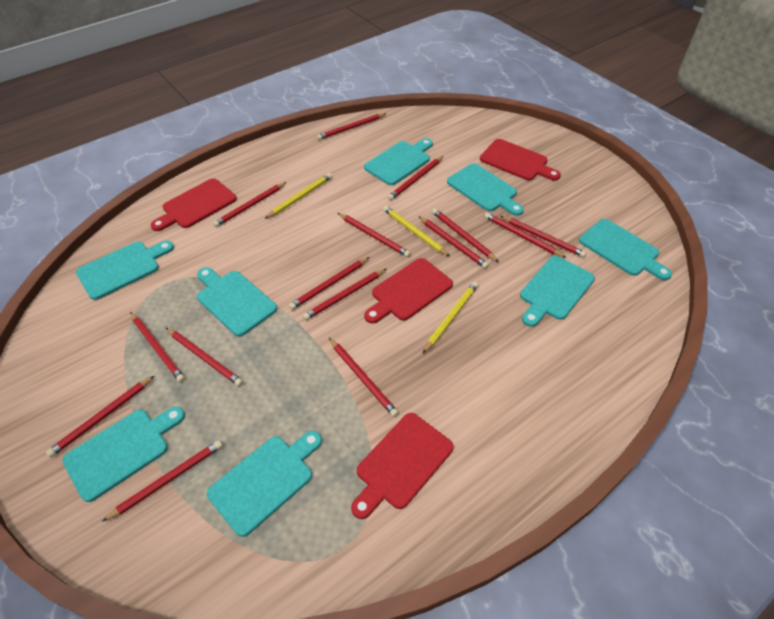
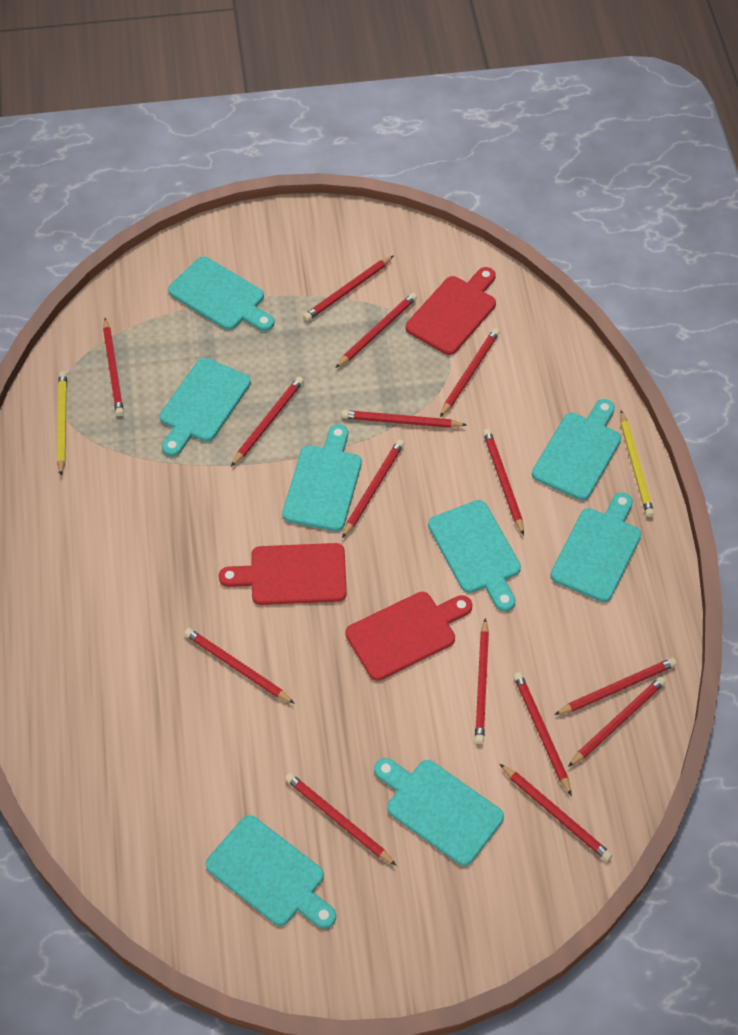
red cutting board: [151,178,237,231] [351,413,454,519] [364,258,453,324] [480,139,561,181] = 4 -> [219,543,347,605] [345,592,472,681] [406,267,496,355] = 3
yellow pencil: [264,173,332,219] [383,206,450,256] [423,282,478,353] = 3 -> [57,371,67,475] [620,410,654,517] = 2

